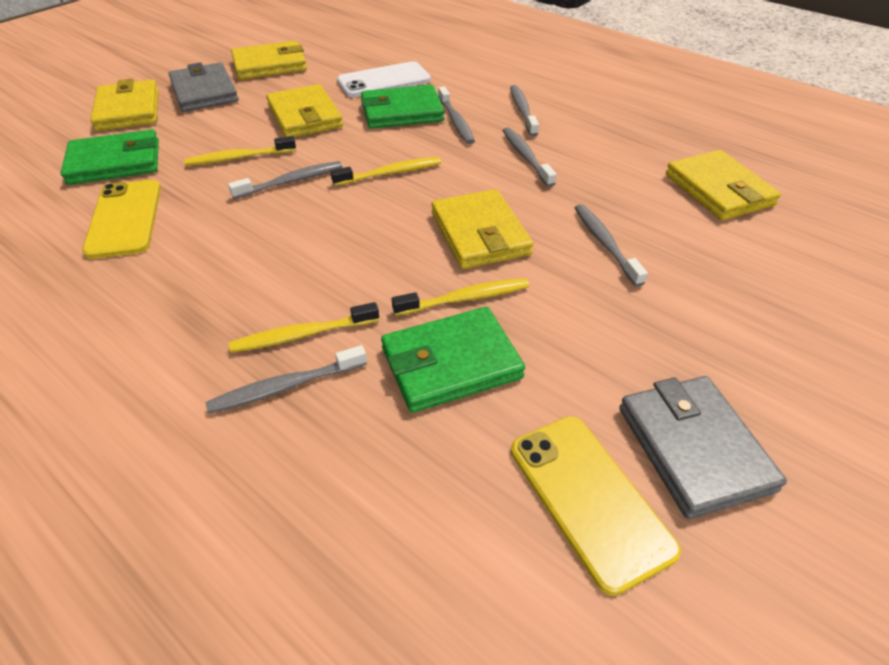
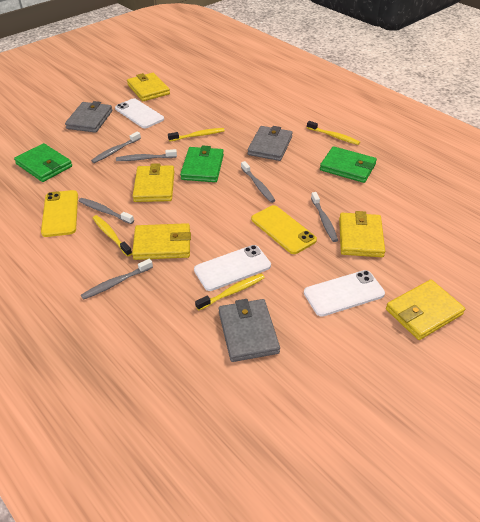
grey wallet: [168,62,239,112] [619,376,787,519] = 2 -> [65,101,112,133] [219,299,280,362] [248,126,293,161] = 3
white phone: [337,61,431,97] = 1 -> [115,98,164,128] [194,245,271,291] [304,270,385,317] = 3

